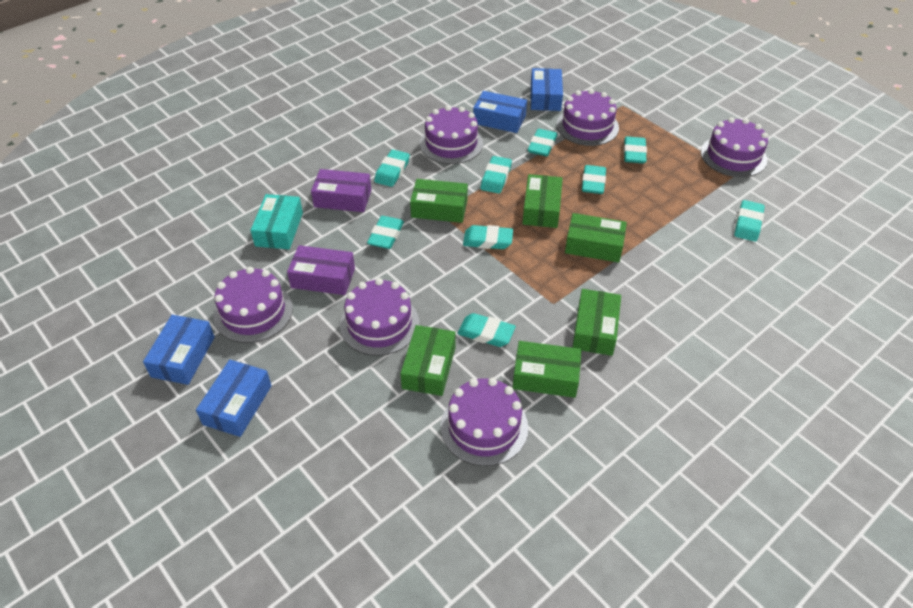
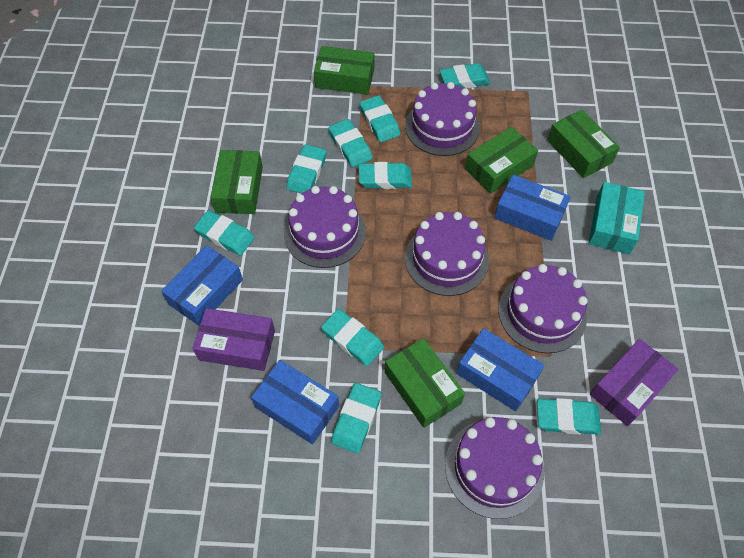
green box: [400,325,456,396] [410,179,468,223] [513,341,582,398] [522,174,563,228] [565,213,627,263] [572,289,621,356] = 6 -> [210,150,263,214] [314,46,374,95] [385,338,465,428] [465,127,538,194] [547,110,620,178] = 5
purple cake: [214,267,293,343] [340,278,419,356] [420,105,483,164] [441,378,528,466] [556,89,619,146] [701,117,768,177] = 6 -> [284,186,366,268] [405,82,480,156] [405,212,489,296] [445,417,544,519] [498,264,588,353] = 5

